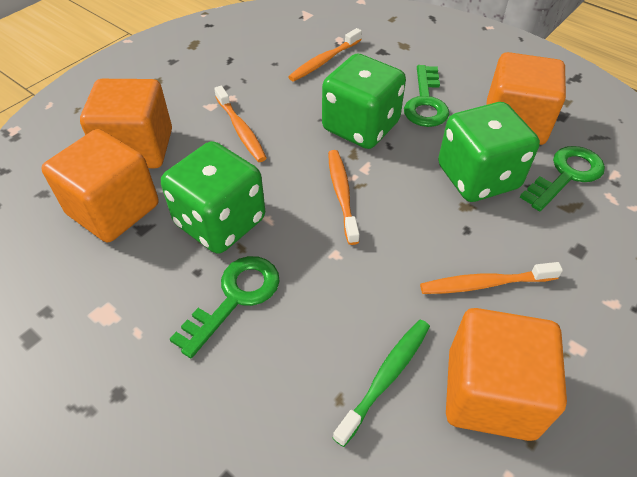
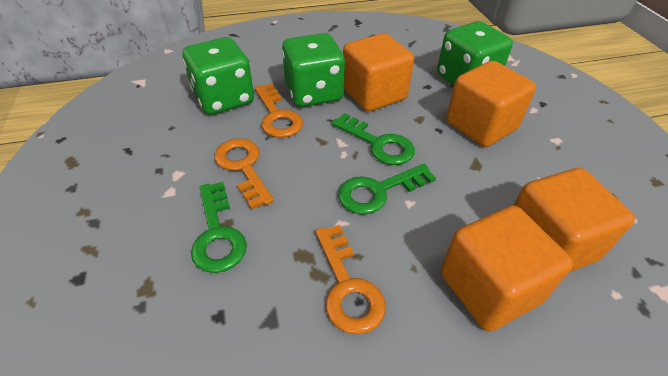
green toothbrush: [333,320,430,447] = 1 -> none = 0
orange key: none = 0 -> [214,138,274,210] [255,84,303,138] [315,225,386,334] = 3
orange toothbrush: [214,86,267,162] [288,28,362,81] [328,150,359,245] [420,262,563,294] = 4 -> none = 0

